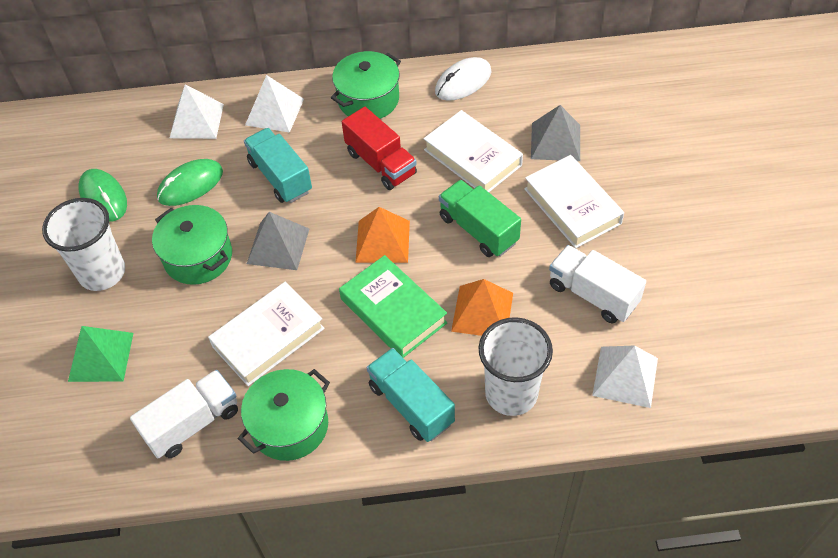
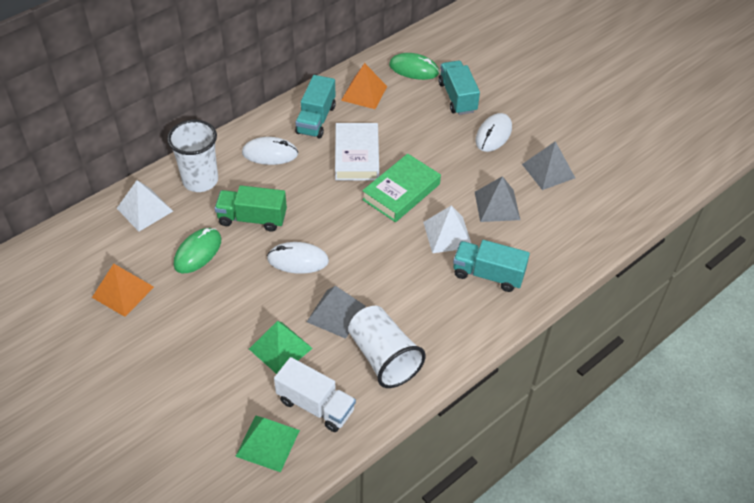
green pot: [152,205,232,285] [238,369,330,461] [331,51,401,119] = 3 -> none = 0
green pyramid: [68,326,133,382] = 1 -> [235,416,300,472] [249,321,313,374] = 2
grey pyramid: [247,212,309,270] [531,105,580,161] = 2 -> [307,286,366,339] [475,176,520,222] [522,141,575,190] = 3
red truck: [342,107,417,190] = 1 -> none = 0
turquoise truck: [244,128,312,203] [367,348,455,442] = 2 -> [295,75,336,139] [438,60,480,115] [453,240,530,292] = 3
white book: [208,282,325,386] [423,110,523,192] [524,155,624,248] = 3 -> [335,123,379,181] = 1
white mouse: [435,57,491,101] = 1 -> [242,137,298,165] [267,242,329,274] [475,113,512,152] = 3
white pyramid: [170,84,224,139] [245,75,304,133] [592,345,658,408] = 3 -> [116,180,173,232] [423,205,471,253] = 2
white truck: [130,370,238,459] [549,245,646,323] = 2 -> [274,357,356,432] = 1

